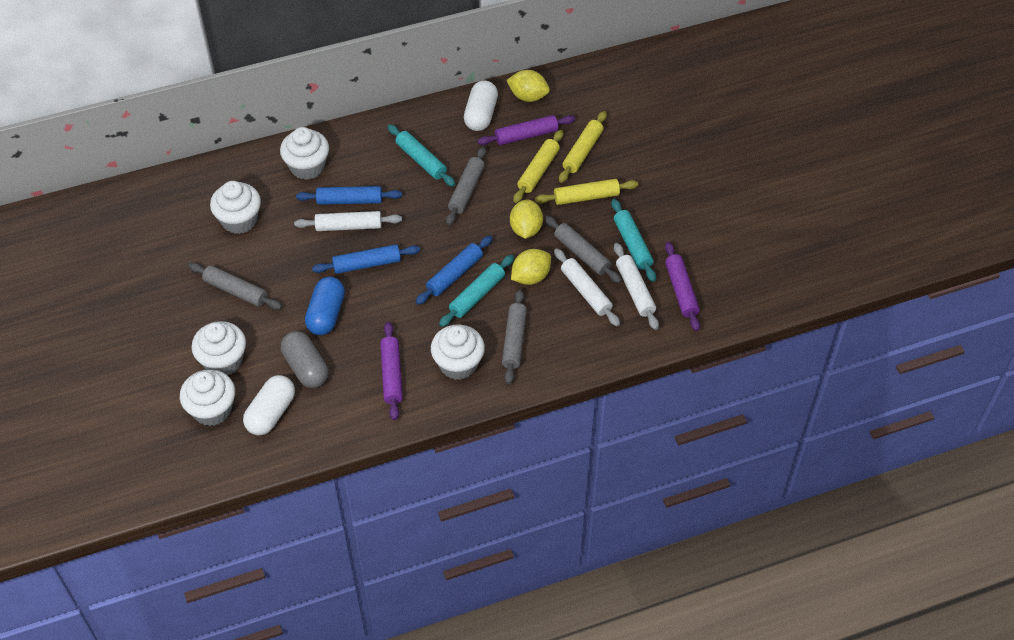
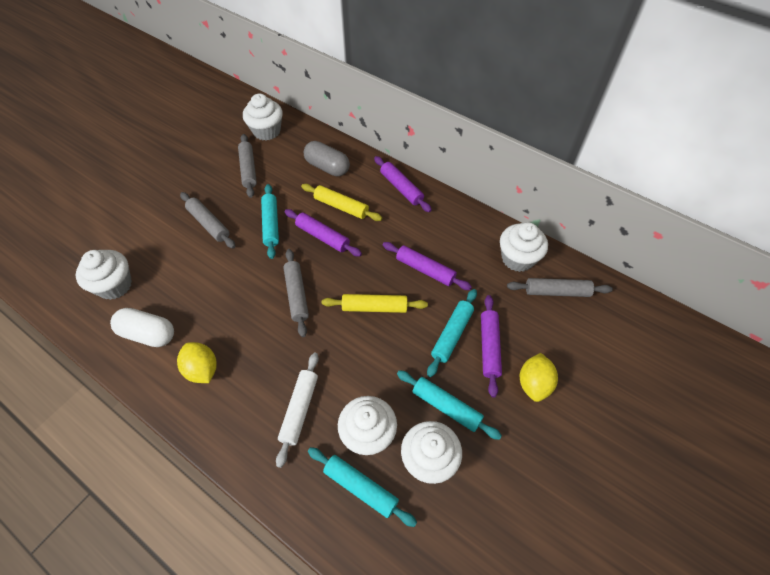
blue capsule: [305,277,345,335] = 1 -> none = 0
blue rolling pin: [296,186,402,205] [312,244,420,274] [416,235,493,305] = 3 -> none = 0
purple rolling pin: [380,322,403,420] [477,115,575,145] [665,242,700,331] = 3 -> [285,209,362,257] [374,156,432,212] [383,242,472,290] [481,295,502,398] = 4
turquoise rolling pin: [387,124,455,187] [439,255,514,327] [611,199,656,282] = 3 -> [261,184,279,259] [308,447,417,527] [397,370,502,440] [427,289,477,377] = 4
white capsule: [243,375,295,435] [464,80,498,131] = 2 -> [110,308,174,347] = 1
white rolling pin: [294,211,402,231] [554,248,620,326] [614,243,659,330] = 3 -> [276,352,319,468] = 1
yellow lemon: [506,70,550,102] [510,199,543,239] [511,249,551,285] = 3 -> [177,342,217,383] [520,353,558,402] = 2
yellow rolling pin: [513,130,563,203] [535,179,639,205] [559,111,607,183] = 3 -> [301,184,382,221] [322,294,428,313] = 2

